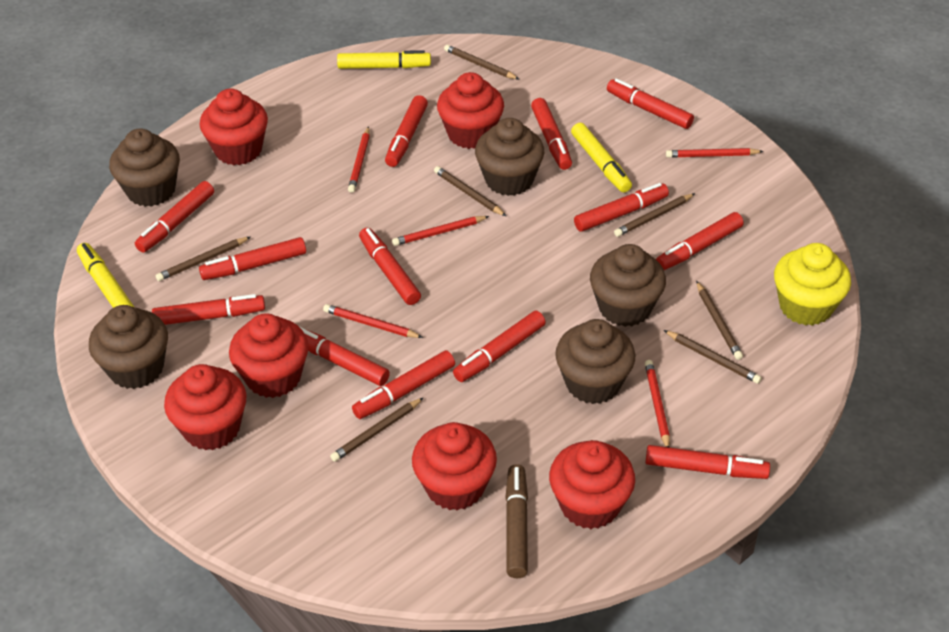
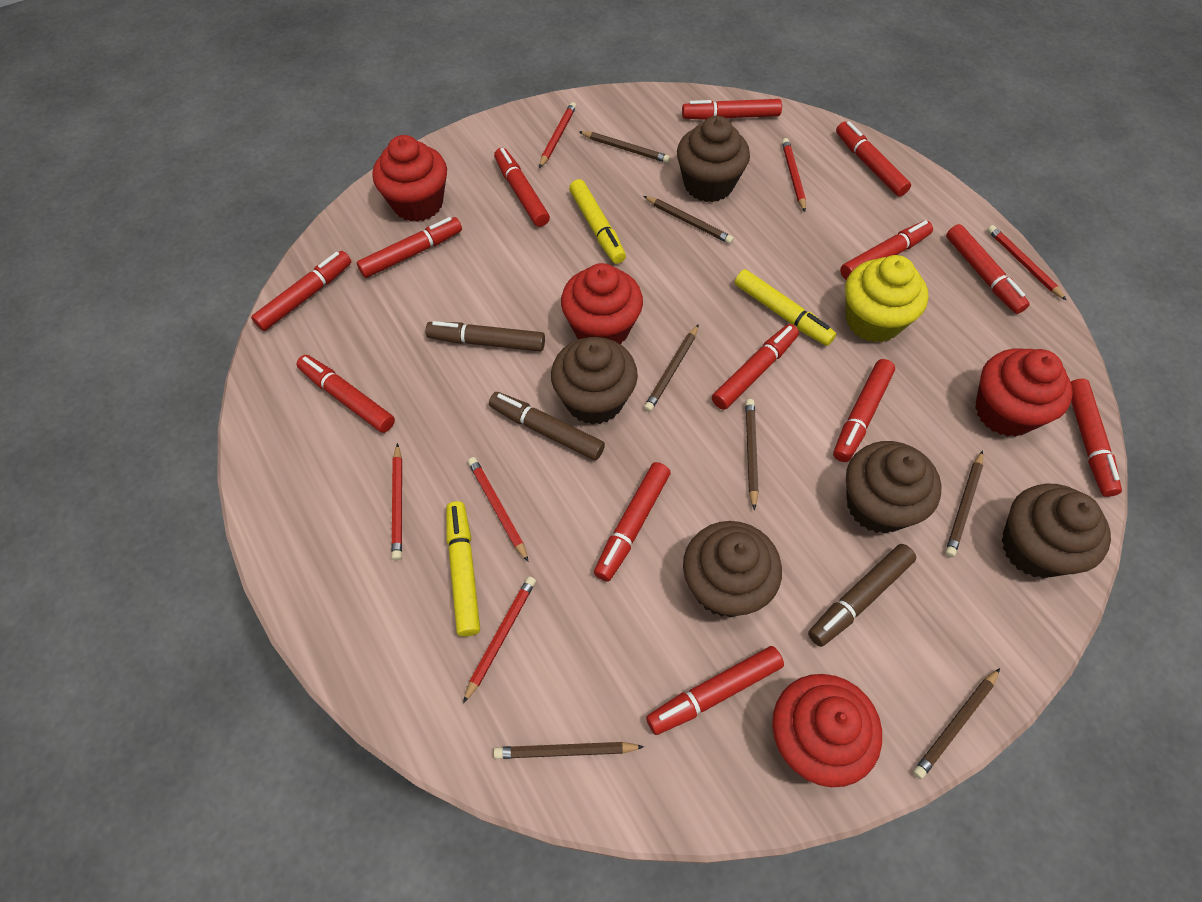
brown marker: [505,464,528,578] = 1 -> [426,321,545,352] [489,392,605,460] [808,544,917,647] = 3
red cupcake: [164,364,247,450] [200,89,268,165] [229,313,309,398] [412,422,497,511] [437,72,504,149] [549,440,635,529] = 6 -> [372,135,447,222] [561,263,643,344] [772,674,882,787] [975,349,1073,437] = 4
red pencil: [323,304,423,338] [348,126,370,193] [392,216,489,246] [645,360,670,447] [666,148,764,158] = 5 -> [391,443,402,560] [463,576,536,704] [468,457,529,562] [539,102,576,168] [782,138,806,212] [987,225,1067,301] = 6

